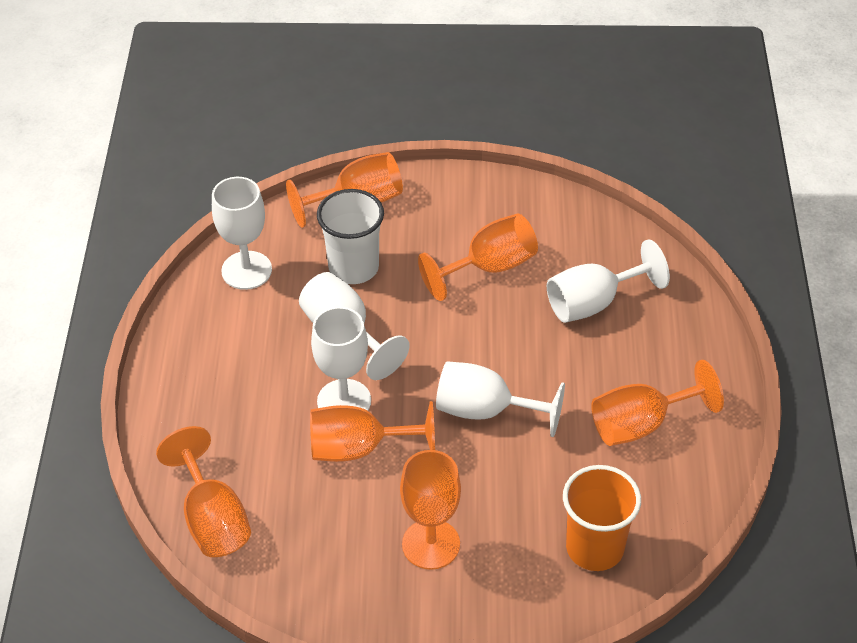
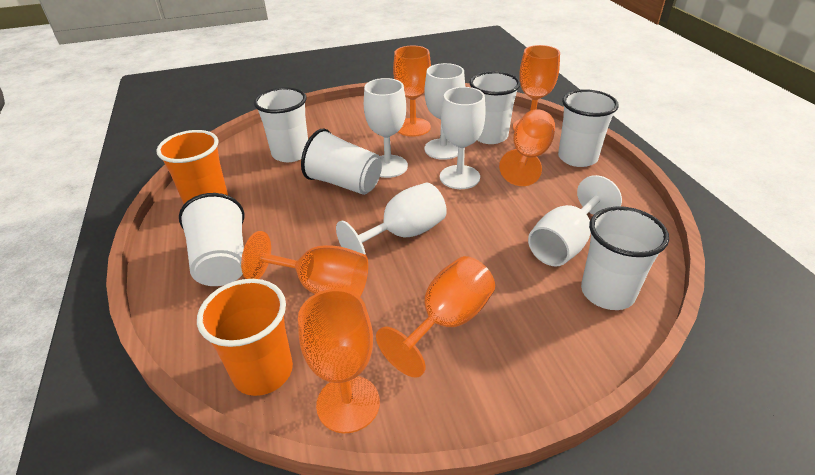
orange cup: [563,465,641,571] = 1 -> [156,130,228,204] [197,279,293,396] = 2
white cup: [317,189,384,284] = 1 -> [179,193,244,286] [254,87,308,162] [301,129,382,195] [469,71,520,144] [558,89,619,167] [581,206,669,310] = 6

